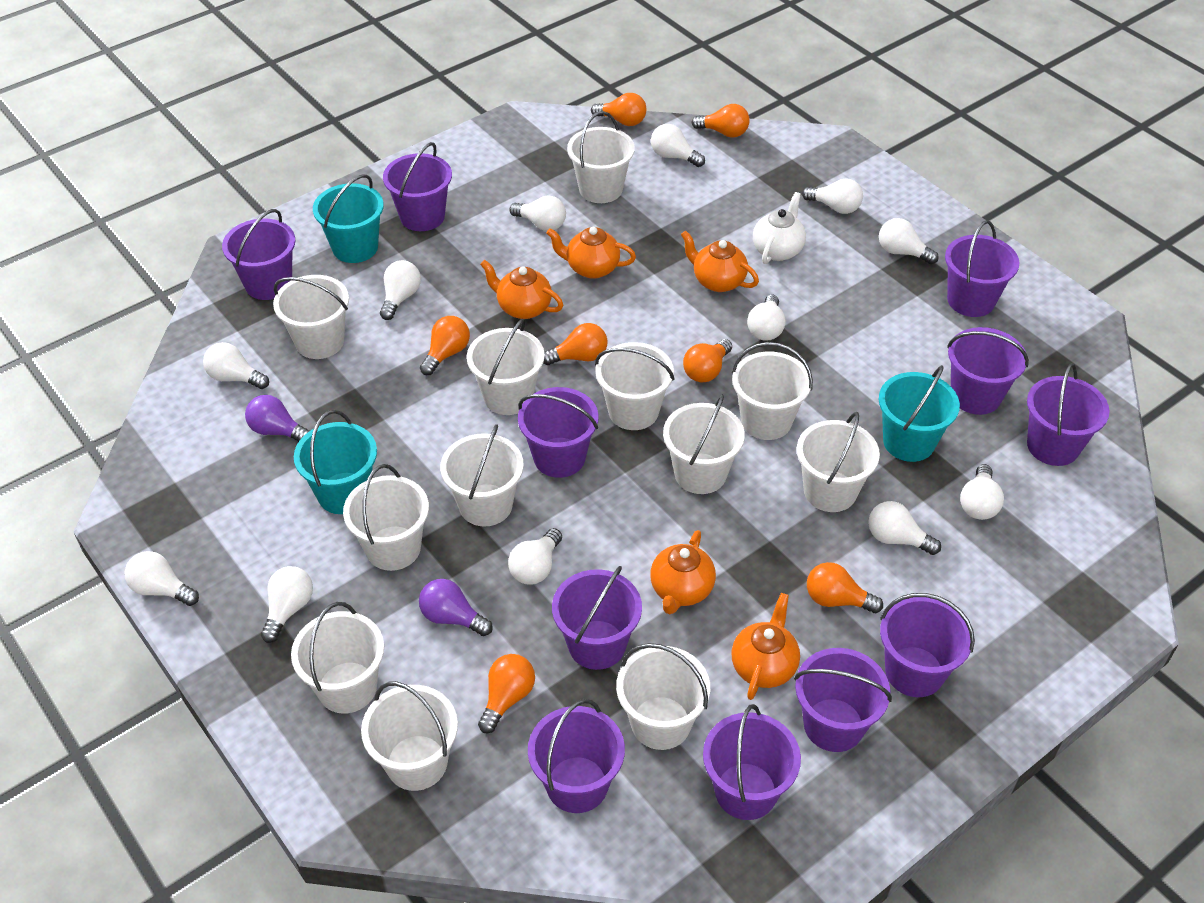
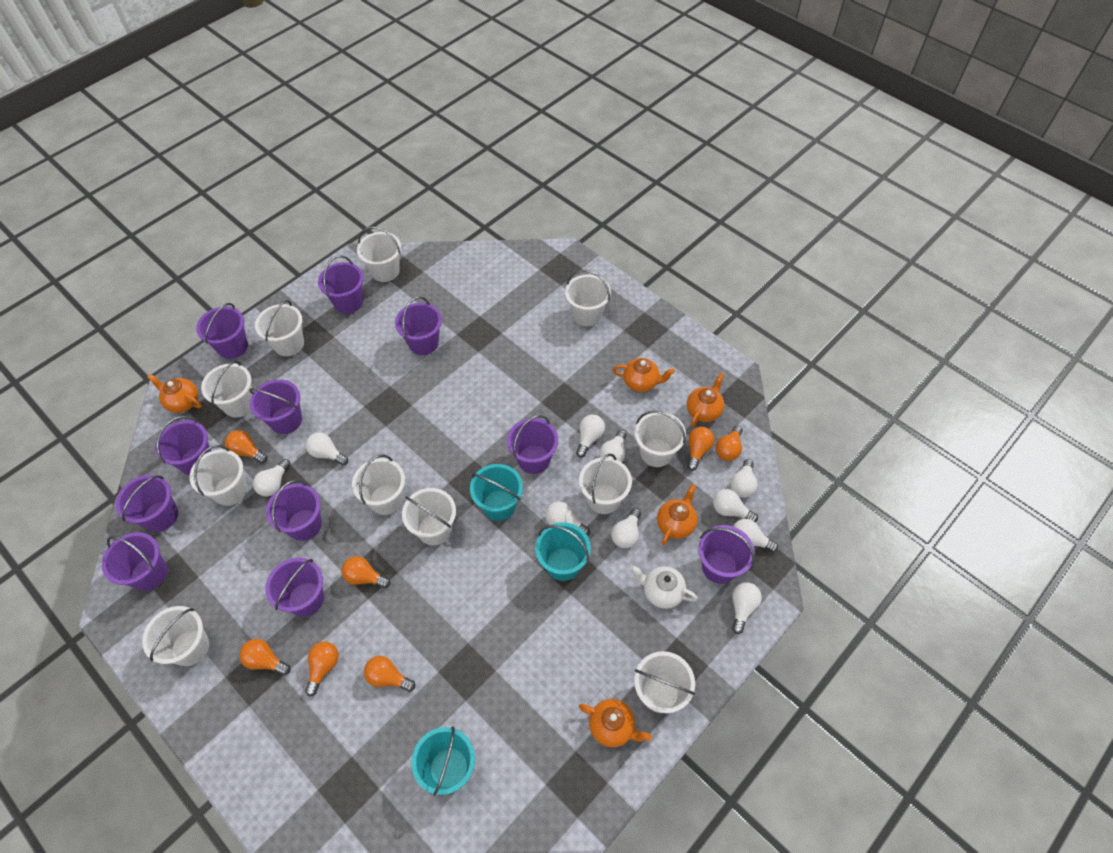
purple light bulb: [245,395,310,442] [419,579,493,636] = 2 -> none = 0
white bucket: [273,275,349,359] [291,602,384,714] [343,464,429,571] [361,681,458,791] [440,424,524,526] [467,319,545,415] [567,111,635,203] [595,342,675,430] [616,643,710,750] [663,395,745,494] [732,342,813,440] [797,412,880,512] = 12 -> [142,606,209,666] [190,445,248,506] [201,361,252,418] [255,300,304,356] [352,455,405,515] [357,226,401,282] [402,488,456,545] [565,270,611,326] [579,454,632,514] [634,651,695,713] [635,411,686,467] = 11
white light bulb: [124,551,199,606] [203,342,269,389] [261,566,313,643] [380,260,421,320] [508,528,562,585] [509,196,566,231] [651,124,705,167] [747,295,786,341] [802,178,863,214] [868,501,941,555] [879,218,939,264] [960,464,1004,520] = 12 -> [253,459,291,496] [306,432,348,465] [546,501,590,536] [576,414,605,458] [599,430,626,462] [611,508,641,548] [713,489,758,522] [730,459,758,498] [732,582,762,634] [733,519,778,552] = 10

